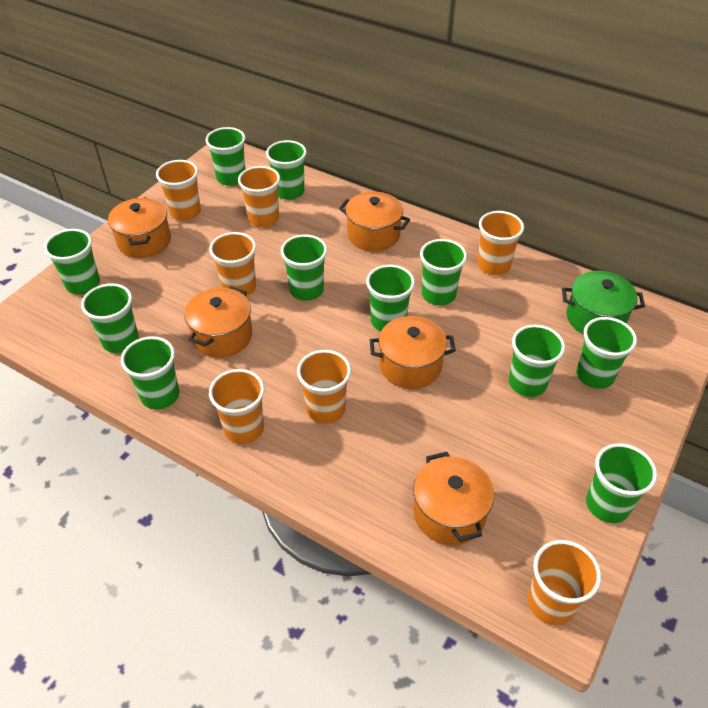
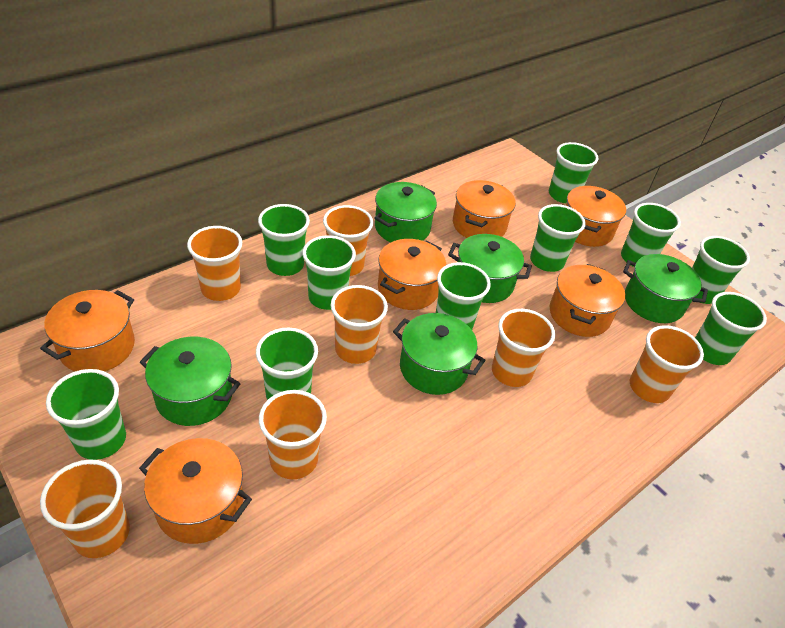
green cup: [44,229,100,294] [81,283,139,353] [121,336,179,409] [205,127,245,186] [266,140,307,200] [281,234,327,301] [366,265,415,331] [420,239,467,305] [509,325,565,397] [576,317,637,389] [586,443,657,523] = 11 -> [46,369,126,460] [256,328,318,400] [258,204,310,276] [302,235,356,310] [436,262,491,330] [530,204,586,272] [549,142,598,203] [621,203,681,267] [692,236,750,304] [695,292,767,365] = 10
green pot: [562,271,645,335] = 1 -> [140,337,241,426] [374,182,437,242] [393,313,486,395] [448,234,532,303] [623,254,708,323] = 5
orange pot: [108,197,171,258] [184,286,252,358] [339,192,410,251] [370,316,456,389] [413,452,494,545] = 5 -> [40,290,135,371] [139,438,252,544] [378,239,446,310] [453,180,516,238] [550,264,625,337] [566,186,626,247] = 6

